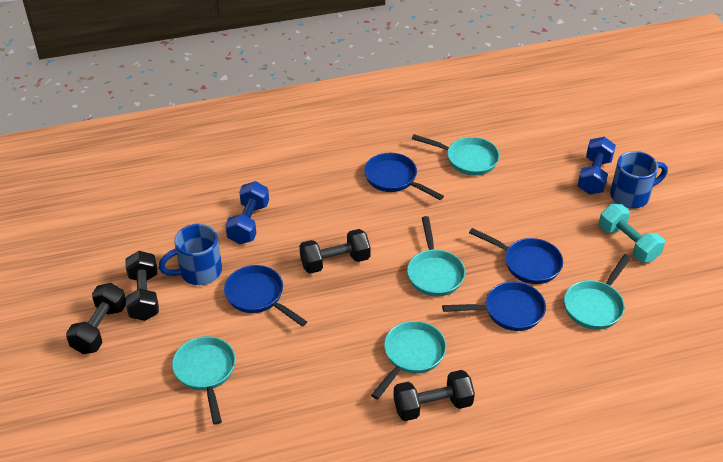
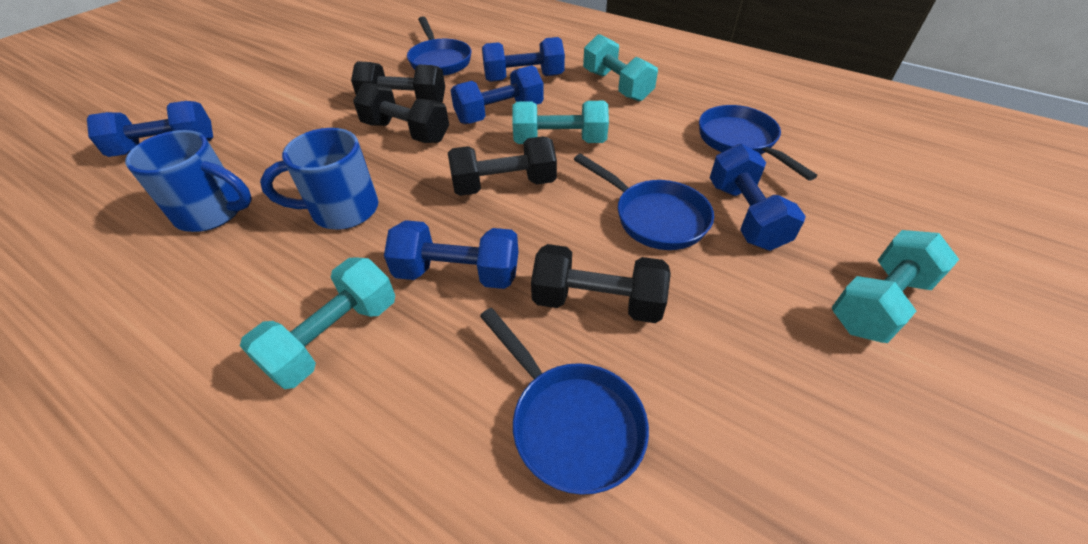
blue dumbbell: [225,181,269,244] [577,137,616,194] = 2 -> [87,101,213,157] [384,220,518,289] [451,65,544,124] [482,37,565,82] [710,144,806,251] = 5
turquoise dumbbell: [599,204,665,262] = 1 -> [240,258,395,389] [512,101,609,144] [583,34,658,101] [832,230,959,343] = 4
turquoise pan: [172,336,236,425] [371,321,446,399] [407,216,465,296] [412,134,499,175] [564,254,631,330] = 5 -> none = 0

